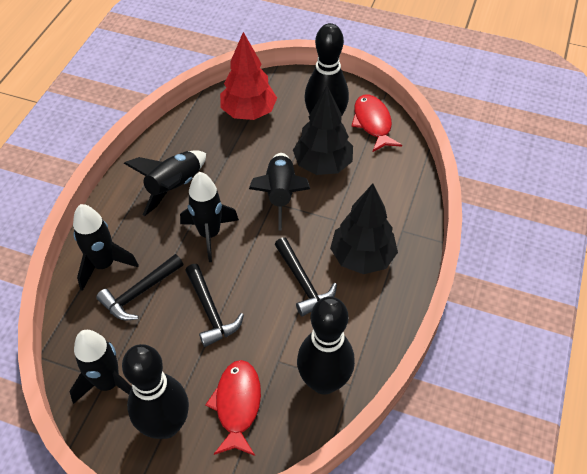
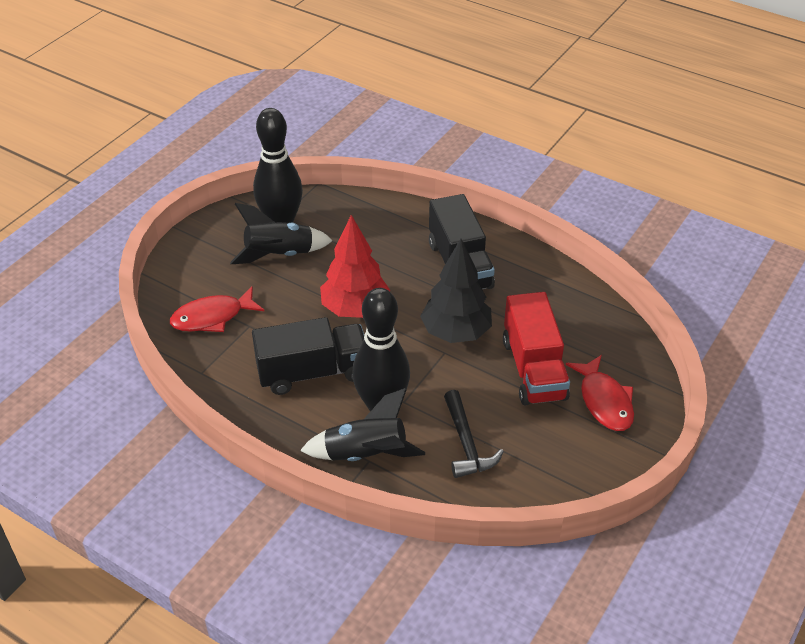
black bowling pin: [122,344,189,439] [297,297,355,395] [305,23,349,115] = 3 -> [253,108,303,223] [352,288,410,411] = 2
black hammer: [96,254,183,320] [185,264,244,347] [274,237,337,316] = 3 -> [444,390,504,478] = 1
black rocket: [69,330,132,404] [73,204,139,291] [124,150,206,216] [180,172,239,262] [249,153,310,231] = 5 -> [230,203,333,264] [300,388,425,461] = 2
black tree: [293,86,353,175] [330,184,398,274] = 2 -> [420,239,492,343] = 1
black truck: none = 0 -> [252,317,364,395] [429,194,495,289] = 2
red truck: none = 0 -> [503,292,570,405] = 1

